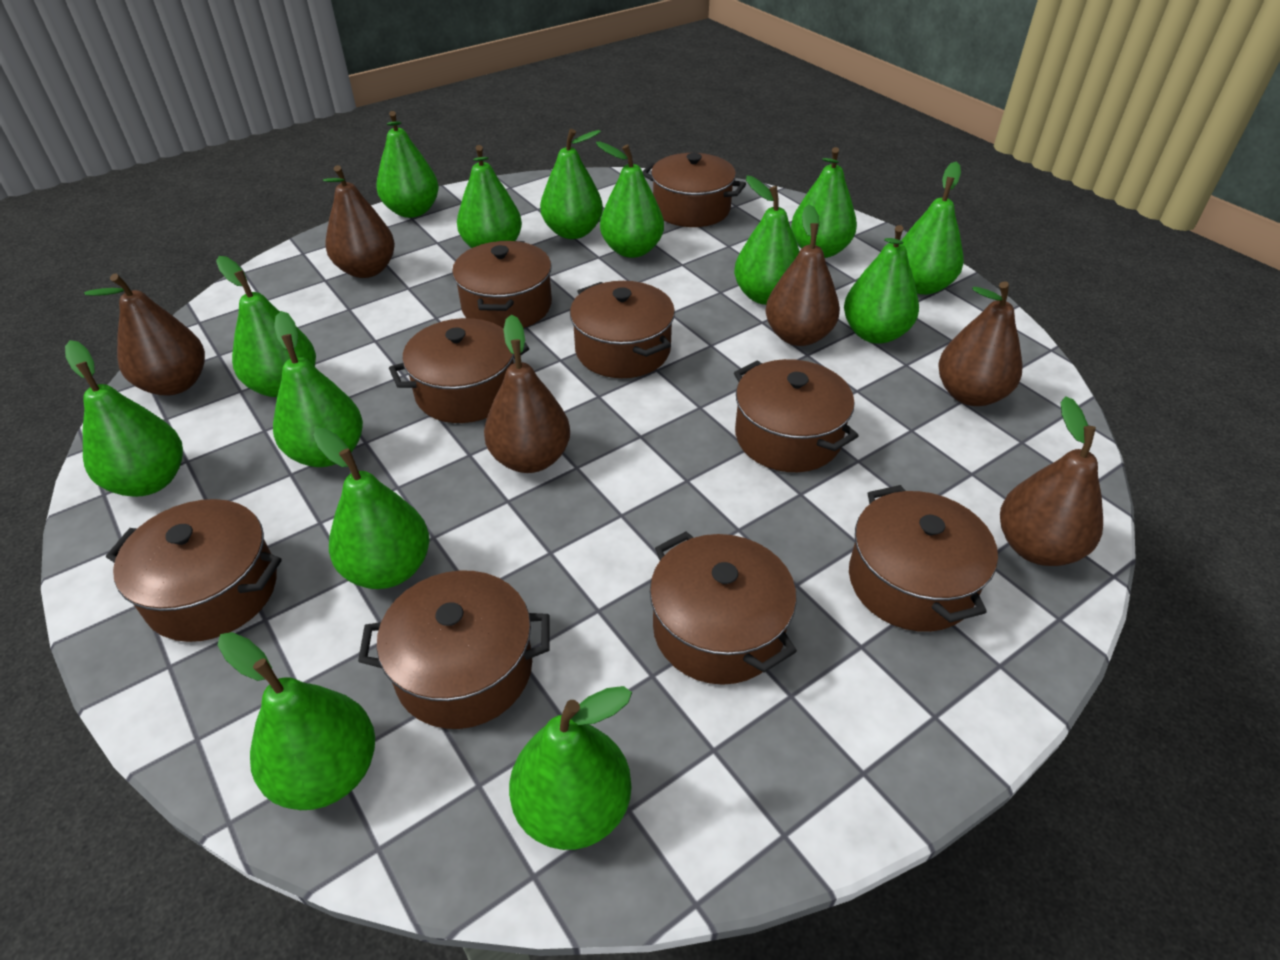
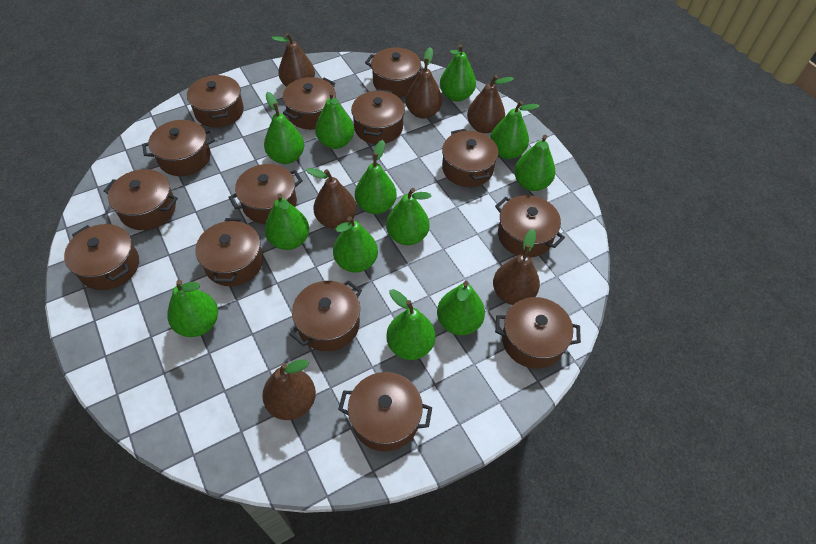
brown pot: [106,499,282,642] [358,570,550,729] [389,318,529,423] [452,241,552,329] [570,281,675,378] [642,153,746,227] [650,532,797,685] [734,359,859,472] [849,485,998,632] = 9 -> [64,224,139,290] [104,169,178,230] [142,120,215,176] [187,74,244,128] [195,218,263,286] [228,164,303,224] [283,77,336,130] [290,280,362,351] [338,372,432,452] [351,89,405,144] [365,47,422,97] [442,129,499,187] [495,195,565,257] [495,297,581,369] = 14
green pear: [65,340,183,497] [216,256,316,397] [218,632,375,810] [273,311,363,467] [313,428,430,589] [376,111,439,218] [457,145,522,248] [509,686,632,850] [540,129,603,239] [596,141,664,258] [734,176,800,305] [791,147,857,258] [844,225,919,344] [901,162,964,295] = 14 -> [167,280,218,337] [264,92,304,164] [264,193,309,250] [315,91,354,149] [333,216,378,273] [355,140,397,214] [386,188,431,245] [386,289,435,360] [437,281,485,335] [440,44,476,101] [490,101,539,159] [514,135,556,191] = 12

